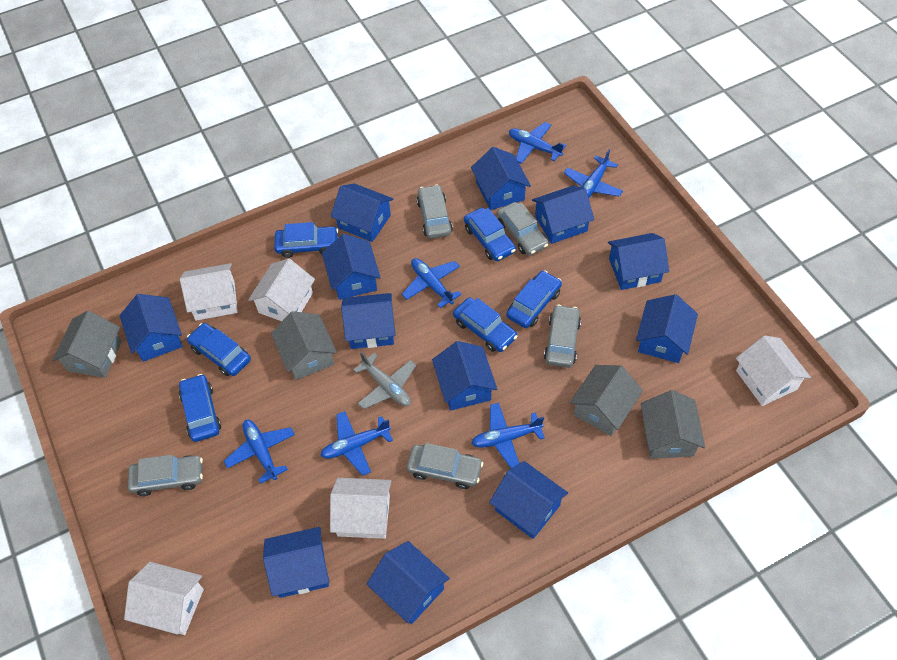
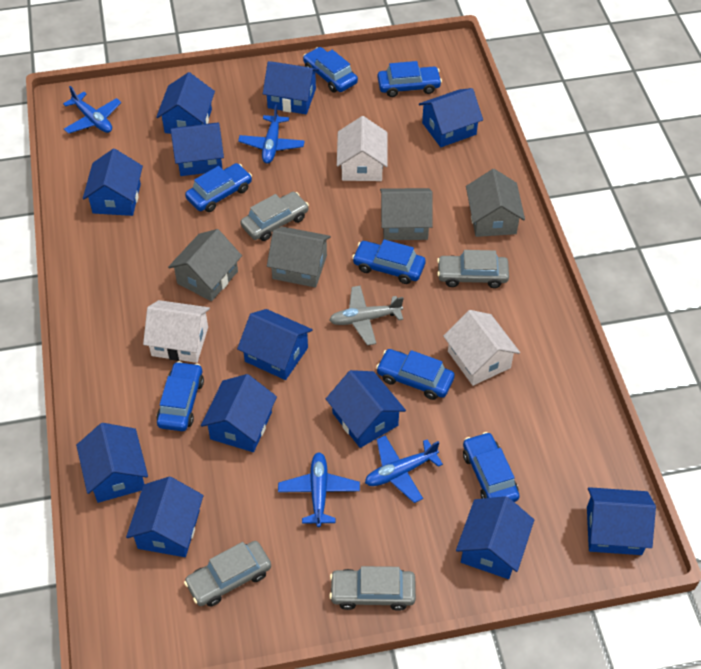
blue car: [179,374,221,442] [187,323,251,376] [274,222,338,258] [453,297,518,352] [464,207,516,261] [506,270,562,328] = 6 -> [156,361,204,431] [185,163,252,212] [303,47,358,92] [352,240,426,284] [376,349,455,400] [377,61,442,97] [463,432,520,502] = 7
blue plane: [224,420,295,484] [320,411,393,476] [402,258,462,308] [471,403,545,468] [509,122,566,164] [564,149,623,198] = 6 -> [63,86,121,134] [238,105,305,164] [278,452,360,527] [365,435,443,503] = 4
grey car: [128,455,203,496] [407,443,483,489] [417,185,453,239] [496,202,549,256] [544,305,581,368] = 5 -> [184,541,271,607] [240,192,309,241] [329,566,416,611] [437,250,509,288] = 4
white house: [124,562,204,635] [180,263,238,321] [248,258,315,321] [330,478,392,539] [736,335,811,406] = 5 -> [143,300,210,363] [337,116,388,181] [443,310,520,386] = 3

